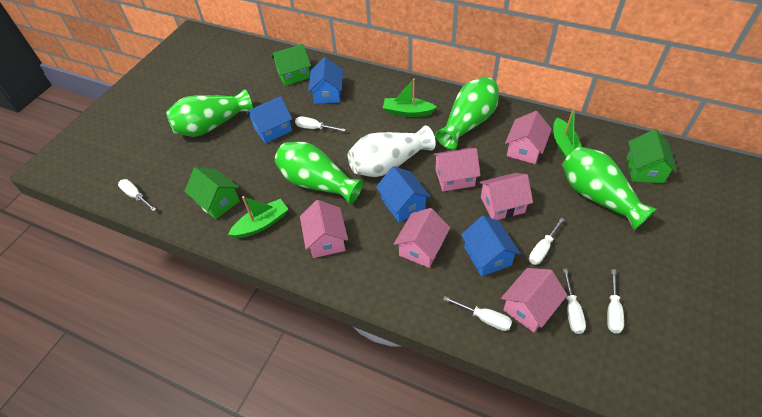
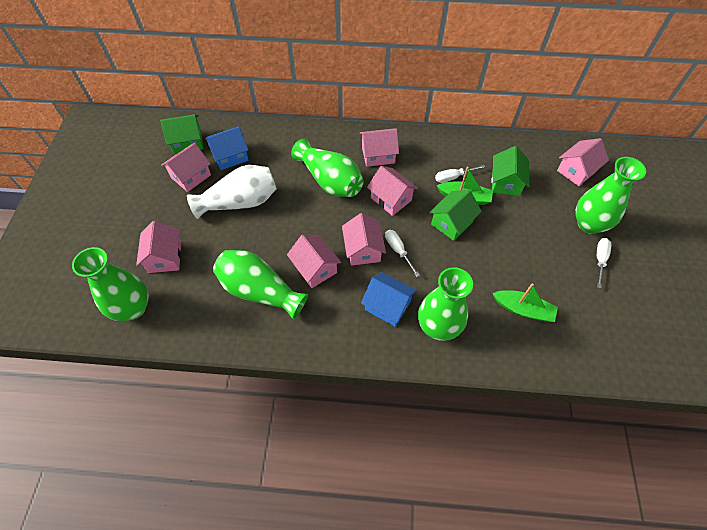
blue house: [246,96,292,143] [308,57,343,104] [376,166,431,223] [461,216,521,277] = 4 -> [205,126,248,170] [361,272,417,327] = 2
green boat: [228,196,288,238] [383,79,437,117] [553,107,581,159] = 3 -> [436,166,493,205] [493,283,558,322] = 2
green vase: [166,89,253,137] [275,142,363,205] [435,77,499,150] [562,147,657,230] = 4 -> [72,247,149,321] [213,250,308,320] [291,138,364,197] [418,267,473,341] [576,157,646,234] = 5
pink house: [300,200,348,258] [394,208,450,268] [433,148,481,191] [479,173,533,220] [501,268,567,332] [505,111,552,164] = 6 -> [136,221,181,273] [161,143,211,192] [287,234,341,288] [342,213,386,266] [360,129,399,167] [367,166,418,216] [557,138,609,186] = 7
white screwdriver: [118,179,156,211] [295,116,346,132] [443,296,512,331] [529,218,565,265] [563,269,586,334] [607,269,624,334] = 6 -> [385,230,420,277] [435,165,485,183] [597,238,611,288] = 3

